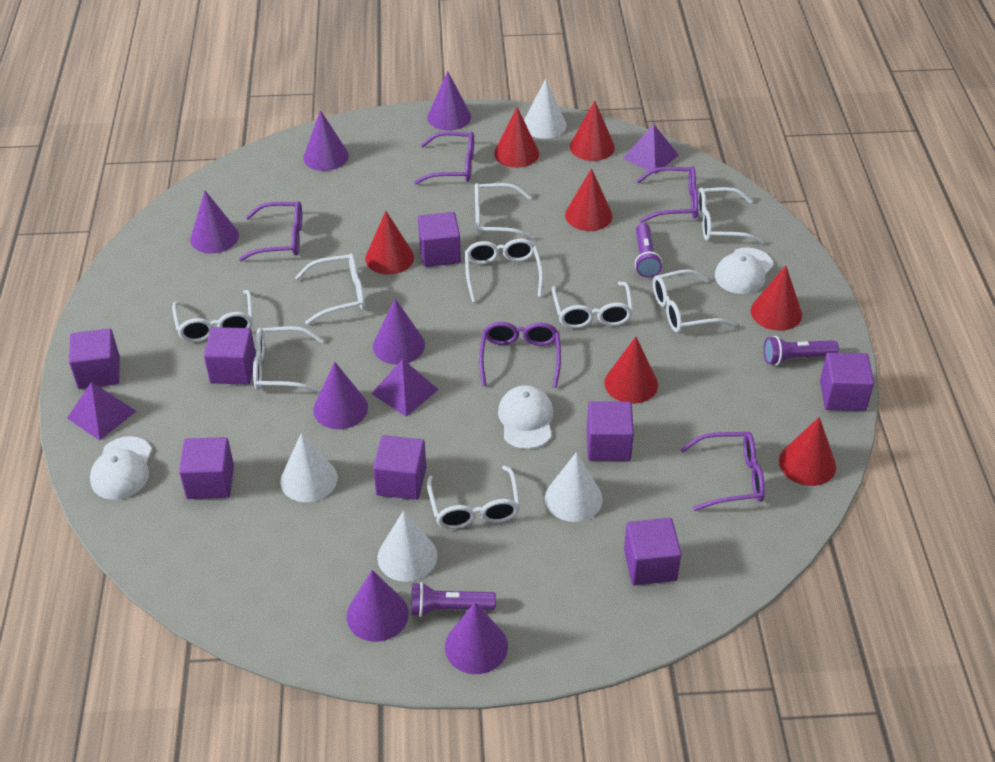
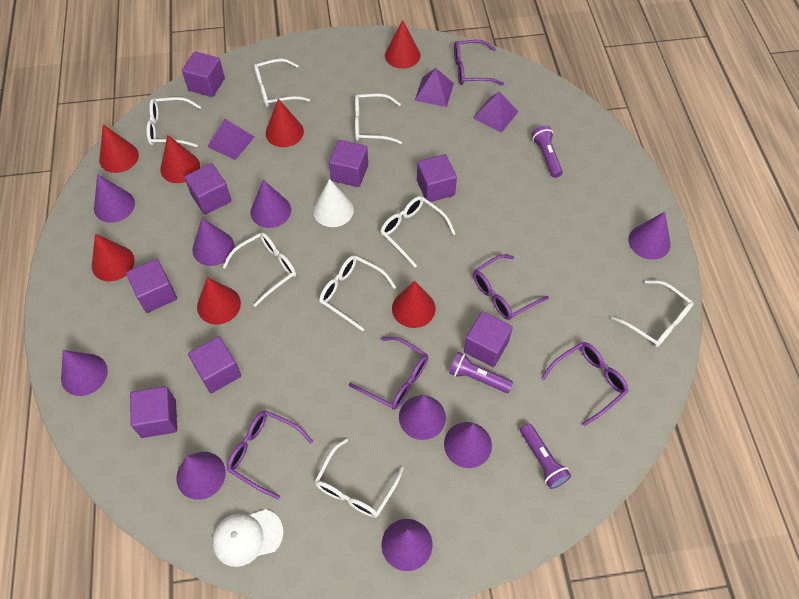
purple cone: [190,191,239,253] [303,110,349,171] [313,362,368,429] [347,570,409,642] [373,299,425,364] [427,71,471,131] [445,602,508,674] = 7 -> [61,350,108,396] [94,174,135,223] [176,452,226,500] [192,218,235,266] [251,180,291,228] [382,519,432,571] [399,395,446,440] [444,422,492,468] [629,212,671,260] = 9
white cap: [90,436,152,500] [498,385,553,449] [715,247,774,294] = 3 -> [212,509,284,567] = 1
white cone: [280,433,338,502] [377,511,437,582] [524,79,567,139] [545,452,603,522] = 4 -> [313,179,354,227] = 1
white glasses: [172,290,253,342] [253,326,324,393] [295,254,365,325] [427,465,520,529] [465,239,543,302] [475,183,534,240] [552,282,633,328] [653,269,734,333] [698,187,764,244] = 9 -> [146,97,201,147] [223,232,296,307] [254,59,310,107] [314,438,404,518] [319,256,396,331] [355,94,402,144] [380,196,455,267] [611,280,694,347] = 8

